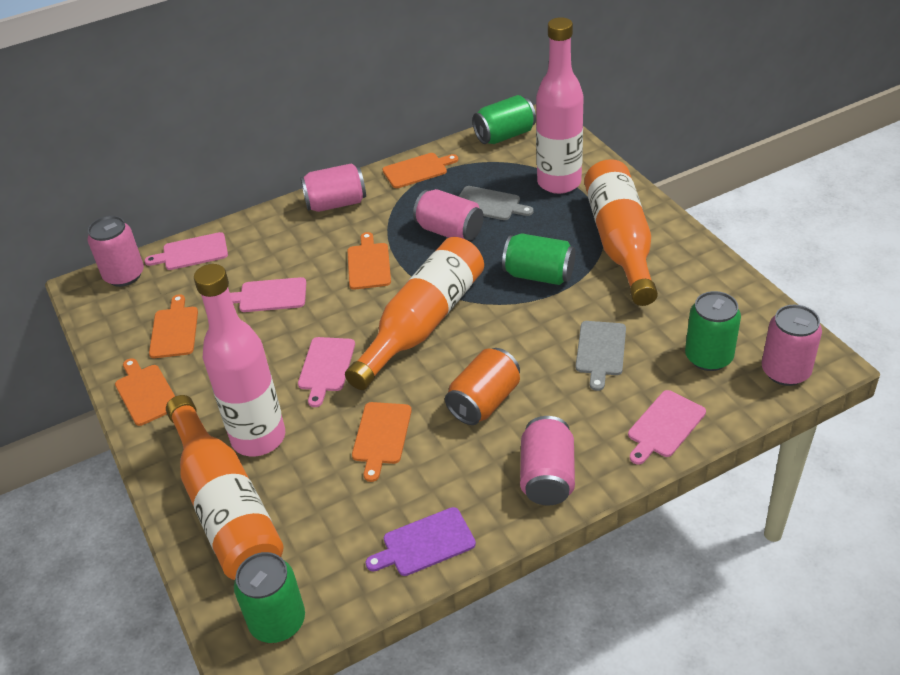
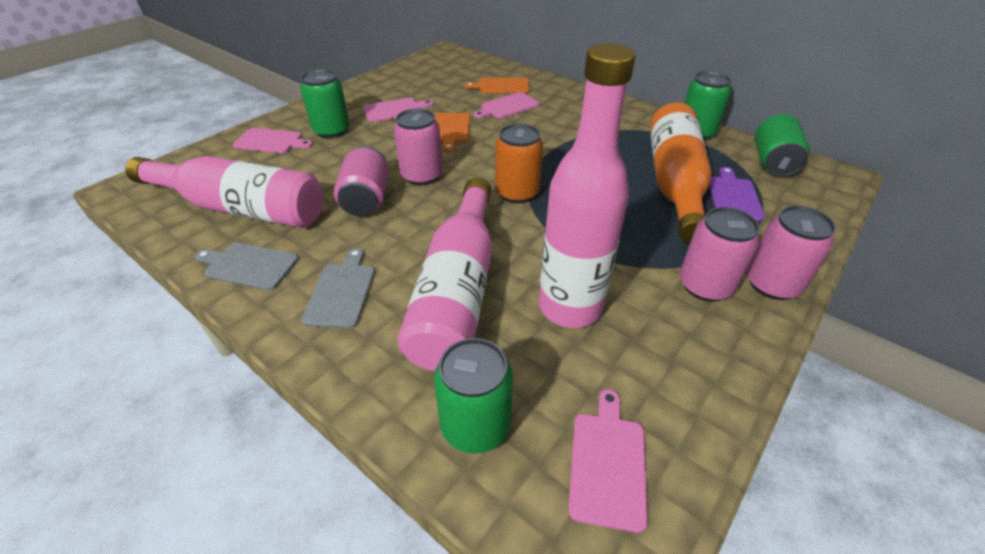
orange bottle: [166,395,283,580] [345,237,484,390] [584,159,658,306] = 3 -> [650,102,712,243] = 1
orange cutting board: [115,358,175,426] [149,294,198,358] [347,232,391,290] [352,402,412,482] [383,153,458,188] = 5 -> [435,113,470,152] [465,77,530,93] = 2
pink bottle: [194,264,285,456] [536,17,584,194] = 2 -> [125,156,323,228] [398,178,492,371] [539,43,635,328] = 3
pink can: [88,216,144,287] [300,163,366,212] [413,189,484,240] [520,416,575,505] [762,305,822,386] = 5 -> [334,146,389,216] [393,109,443,186] [680,207,760,302] [747,206,836,300] = 4

